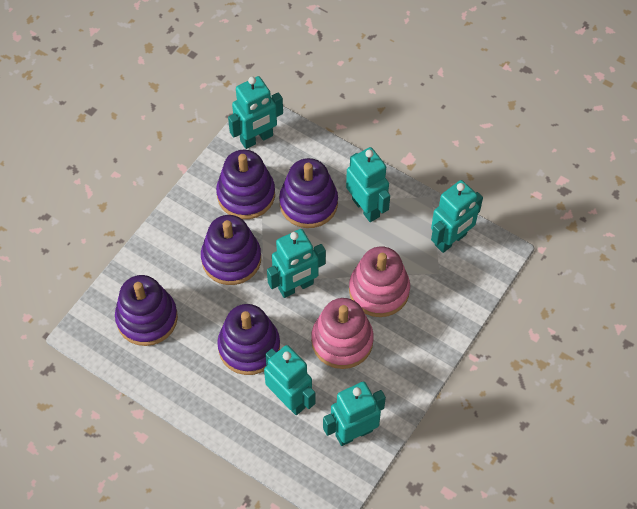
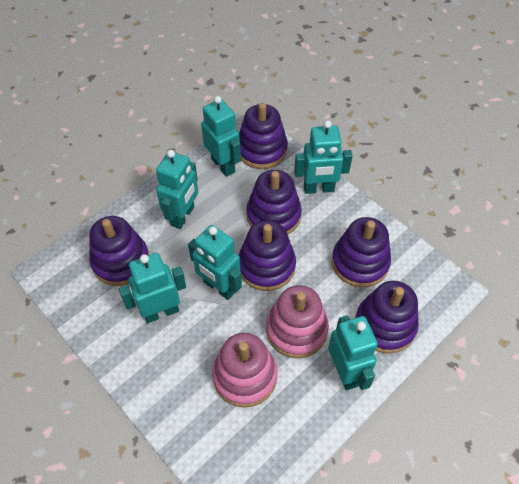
purple stacking toy: [115,275,178,346] [201,215,261,285] [216,150,275,219] [217,304,280,375] [279,158,338,228] = 5 -> [89,216,149,286] [239,103,288,169] [239,221,296,291] [246,170,302,235] [332,217,391,287] [355,281,419,354] = 6

